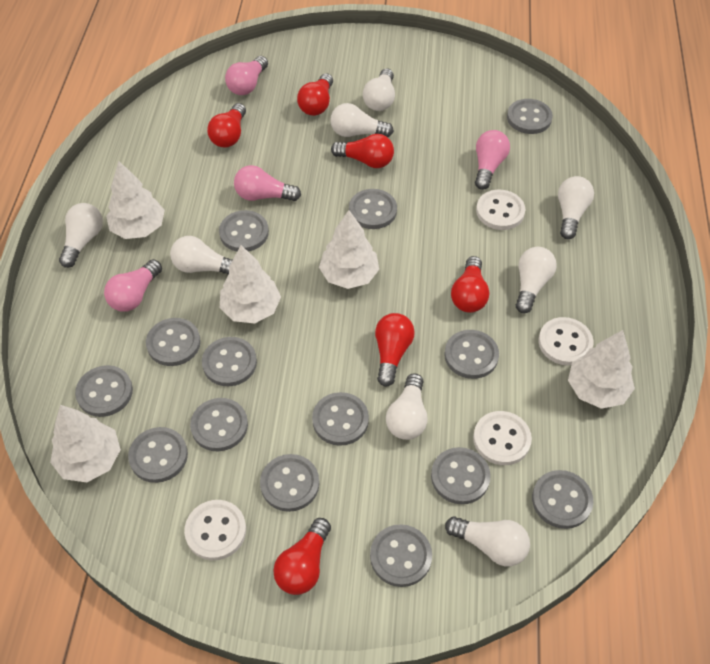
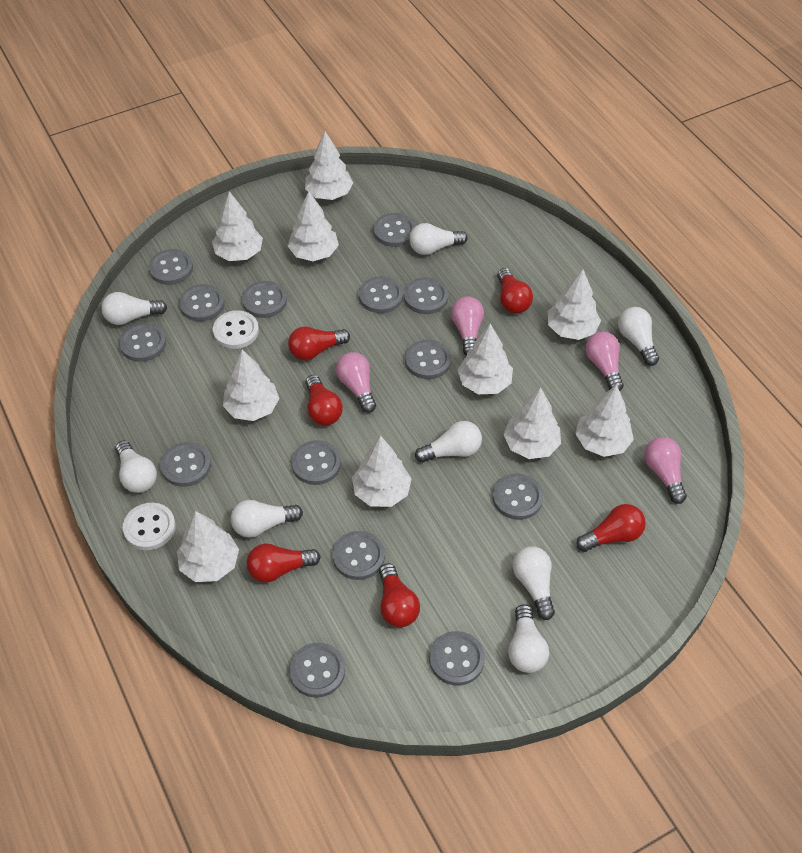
white button: [184,500,246,560] [473,411,532,465] [476,190,525,230] [538,317,593,366] = 4 -> [123,503,176,550] [213,310,259,349] = 2
white tree: [50,405,121,482] [106,161,165,239] [220,245,281,323] [319,210,379,289] [568,330,635,409] = 5 -> [177,511,239,582] [212,191,263,261] [223,349,279,421] [288,191,339,261] [305,131,353,200] [352,436,412,507] [458,324,513,394] [503,387,561,459] [548,269,601,340] [575,385,634,457] = 10

